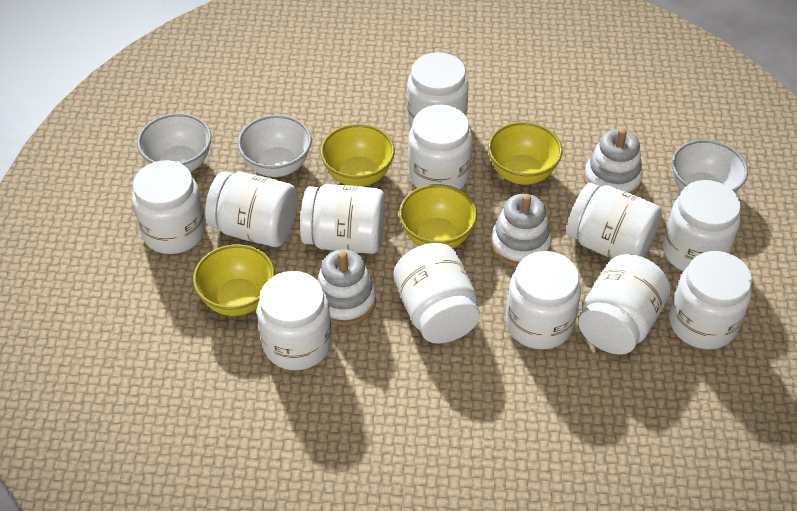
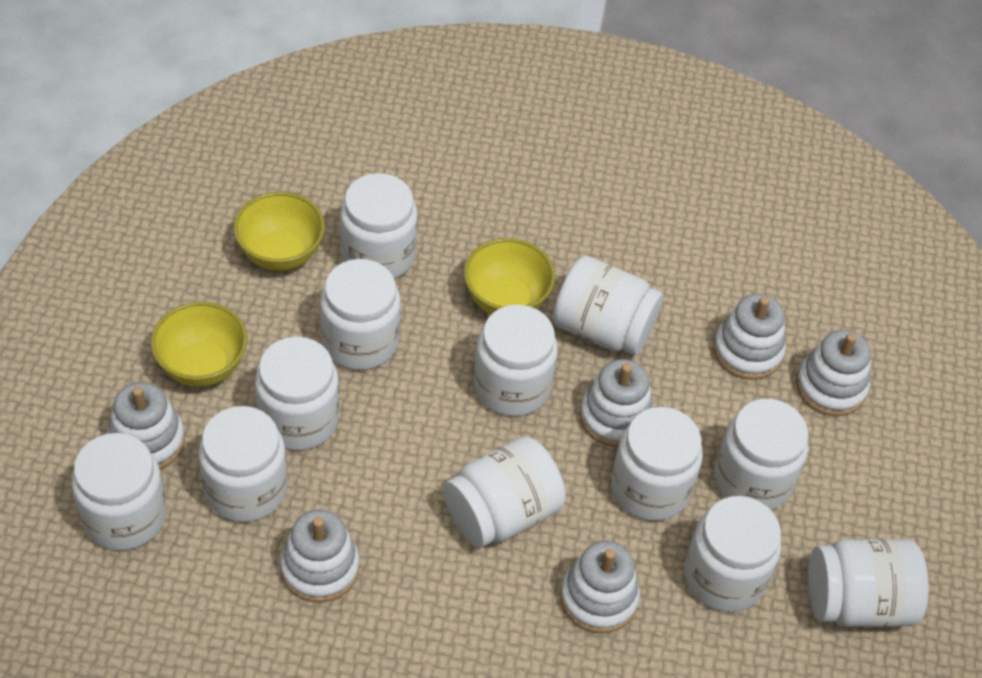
white bowl: [137,113,212,172] [238,115,312,177] [672,140,748,193] = 3 -> none = 0
white stacking toy: [317,249,376,326] [491,194,552,267] [584,128,643,195] = 3 -> [107,382,185,470] [280,510,360,603] [560,541,640,633] [580,359,654,447] [713,294,786,380] [796,330,871,416] = 6
yellow bowl: [193,244,275,316] [320,124,395,186] [399,184,477,248] [488,122,563,185] = 4 -> [151,302,247,387] [233,192,325,271] [464,238,555,315] = 3

